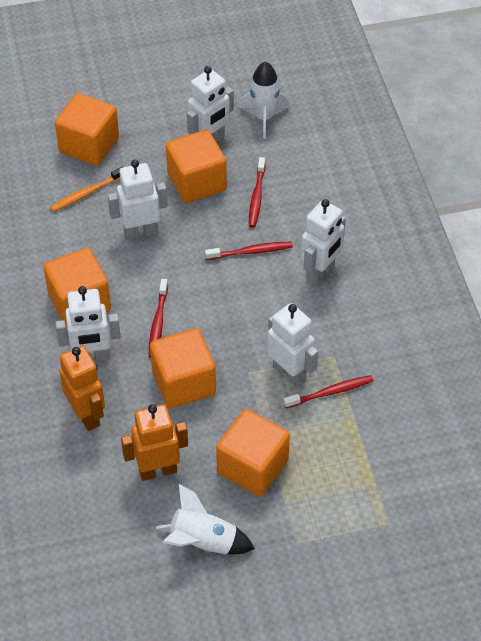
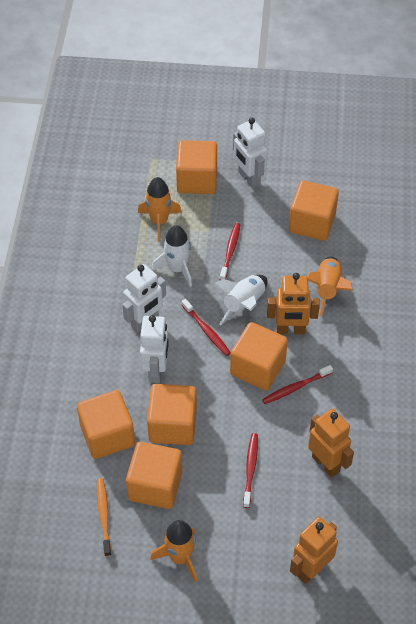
orange cube: [43,248,111,326] [55,93,119,166] [150,328,216,408] [166,130,227,203] [216,409,290,496] = 5 -> [77,390,135,459] [126,442,182,509] [147,384,197,445] [176,140,217,194] [230,322,288,390] [289,180,339,241] = 6
orange robot: [59,345,105,431] [121,404,188,481] = 2 -> [267,273,320,334] [290,517,338,584] [308,409,354,478] = 3
orange rocket: none = 0 -> [138,177,182,241] [150,520,197,582] [307,256,353,317] = 3
white robot: [55,286,121,361] [108,160,168,241] [187,66,234,142] [267,303,318,388] [301,199,346,285] = 5 -> [122,264,166,332] [140,315,169,383] [233,118,267,188] = 3

